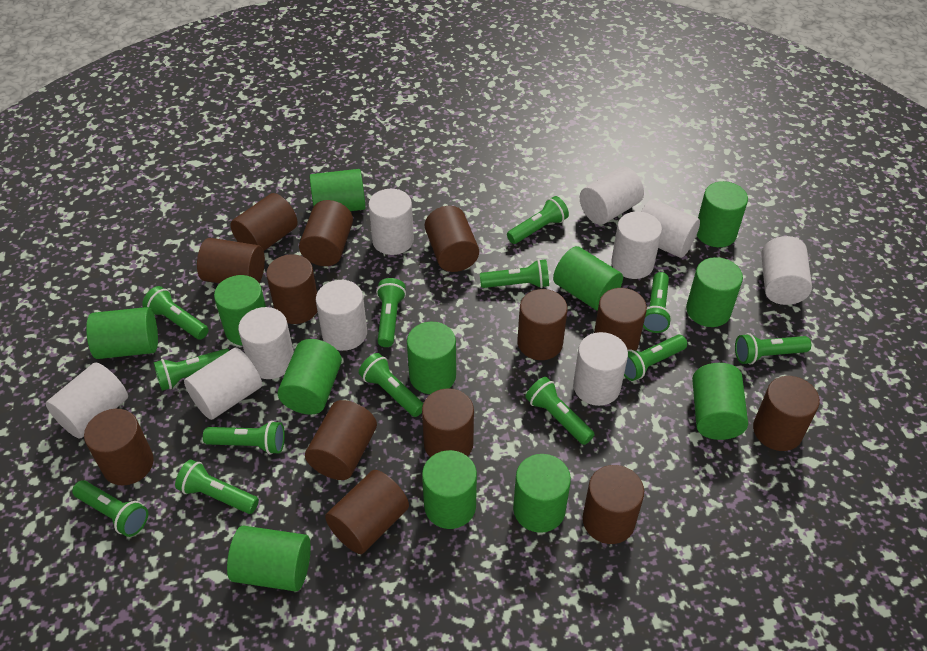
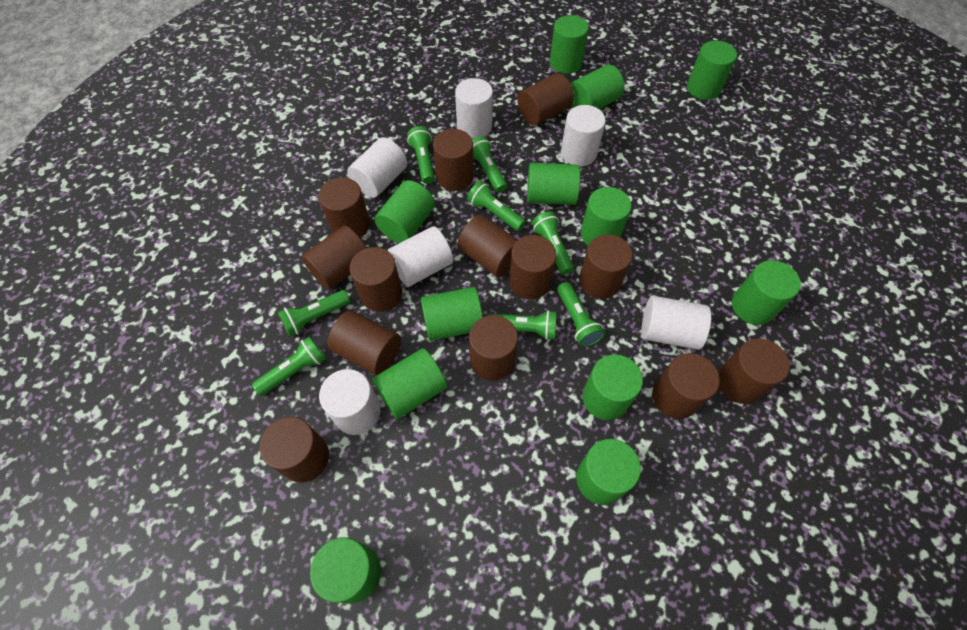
green flashlight: [72,480,148,537] [142,286,208,339] [154,349,229,391] [175,460,259,514] [203,421,285,455] [359,353,423,417] [376,278,406,347] [480,259,549,288] [507,196,569,244] [526,377,595,445] [624,335,687,381] [643,272,672,333] [735,333,811,365] = 13 -> [252,336,326,396] [278,290,350,337] [407,126,435,184] [467,181,526,231] [472,136,507,193] [487,310,556,340] [532,211,574,275] [557,282,605,347] = 8
white cylinder: [46,362,128,438] [184,347,262,420] [238,307,294,379] [316,280,367,351] [368,189,414,255] [573,332,628,406] [580,167,644,225] [611,211,662,279] [641,199,700,258] [761,236,812,305] = 10 -> [319,369,381,435] [347,137,407,198] [387,226,453,287] [455,78,493,139] [561,105,606,166] [641,296,711,350] = 6

